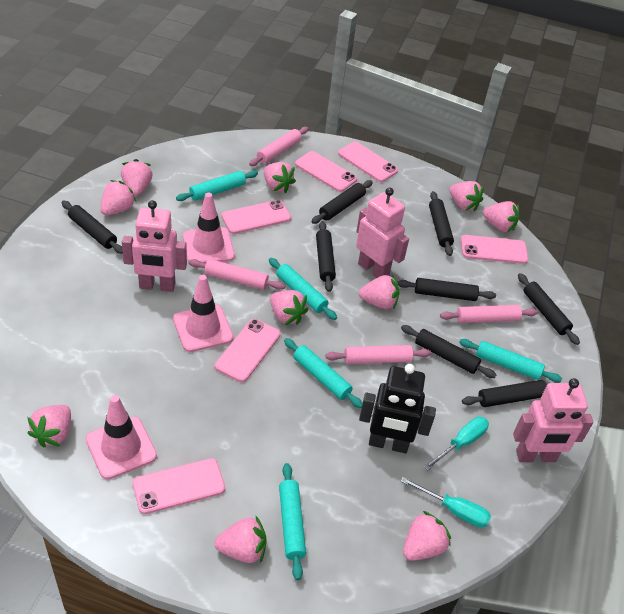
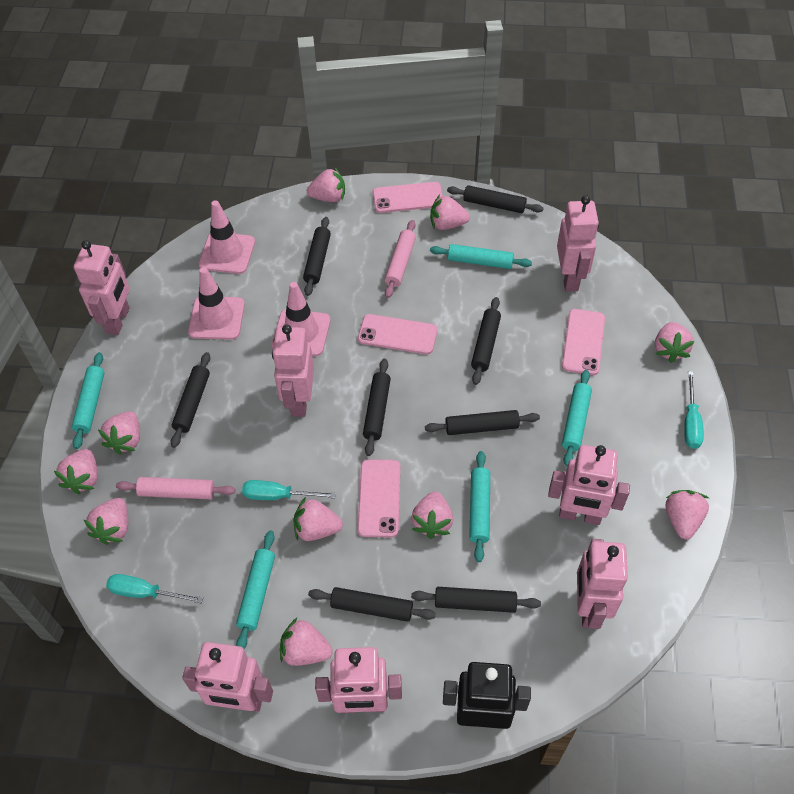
pink phone: [132,458,225,514] [215,319,281,382] [221,200,291,234] [295,151,357,192] [338,142,398,182] [461,235,528,264] = 6 -> [357,459,400,537] [358,314,437,354] [373,182,443,213] [562,309,605,375] = 4
pink robot: [122,200,187,292] [356,187,409,278] [513,378,593,462] = 3 -> [74,240,130,335] [182,642,273,712] [272,325,314,417] [315,647,402,713] [548,445,630,525] [557,195,599,292] [577,539,628,629] = 7
pink rolling pin: [188,259,285,290] [249,127,308,166] [326,345,431,364] [440,305,538,323] = 4 -> [116,477,235,499] [385,220,416,298] = 2
turquoise screwdriver: [401,477,491,528] [424,417,489,471] = 2 -> [106,574,203,603] [242,480,336,500] [684,371,704,449] = 3

